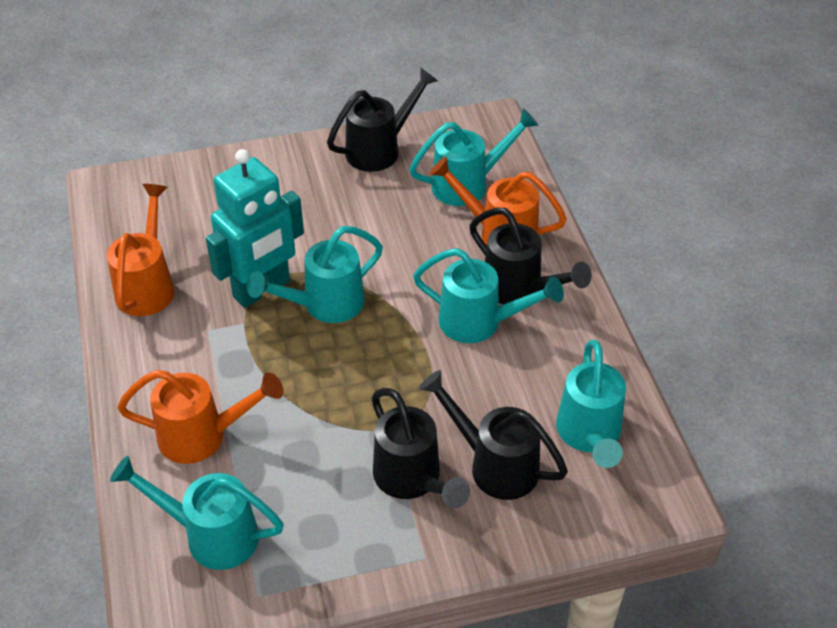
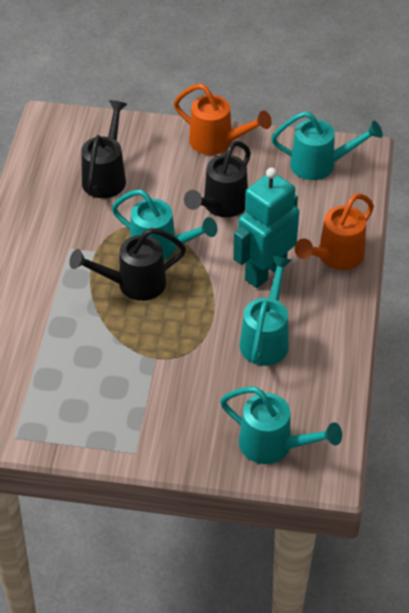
black watering can: [327,68,438,172] [372,388,470,508] [419,370,568,500] [469,208,592,304] = 4 -> [69,228,186,301] [81,100,127,198] [184,141,251,217] = 3
orange watering can: [107,184,175,316] [117,370,283,464] [430,157,567,246] = 3 -> [174,84,272,155] [295,193,374,270] = 2
turquoise watering can: [110,456,284,570] [247,226,383,323] [409,109,539,206] [413,248,564,343] [556,340,626,468] = 5 -> [112,189,217,260] [220,387,342,464] [239,256,292,366] [271,111,383,180] = 4

